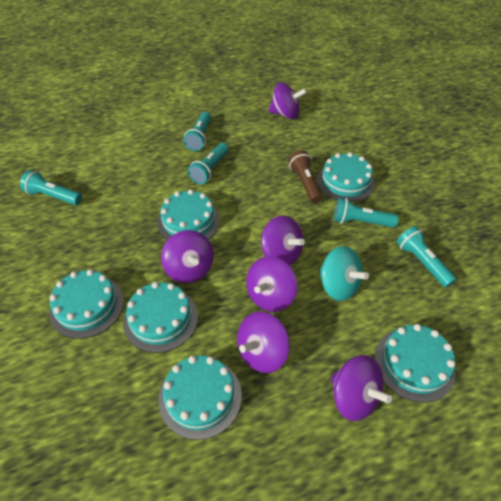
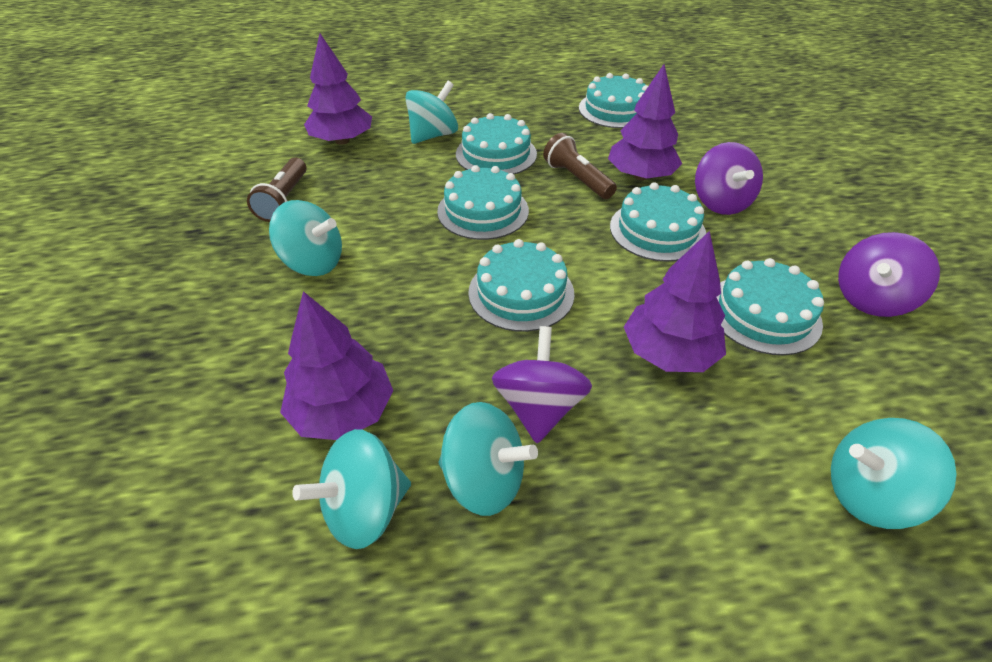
brown flashlight: [288,150,323,203] = 1 -> [247,158,307,222] [543,133,617,199] = 2
purple spinning top: [161,230,214,283] [237,311,290,373] [246,256,298,312] [261,216,305,266] [268,82,307,119] [331,355,392,421] = 6 -> [492,326,592,443] [695,142,763,215] [838,232,940,317] = 3
purple tree: none = 0 -> [280,291,393,440] [304,34,372,145] [608,64,682,180] [624,231,726,372] = 4
turquoise flashlight: [20,170,82,205] [183,112,211,151] [188,143,229,184] [334,198,399,228] [397,226,457,288] = 5 -> none = 0
turquoise spinning top: [319,246,369,301] = 1 -> [269,200,342,276] [292,429,411,549] [405,81,458,144] [438,402,538,516] [831,418,956,529] = 5

